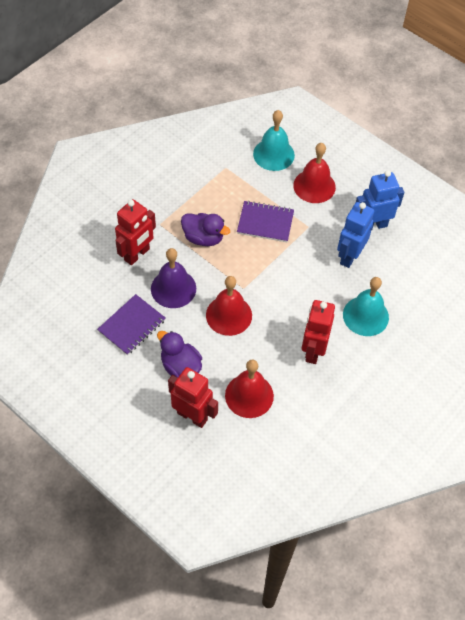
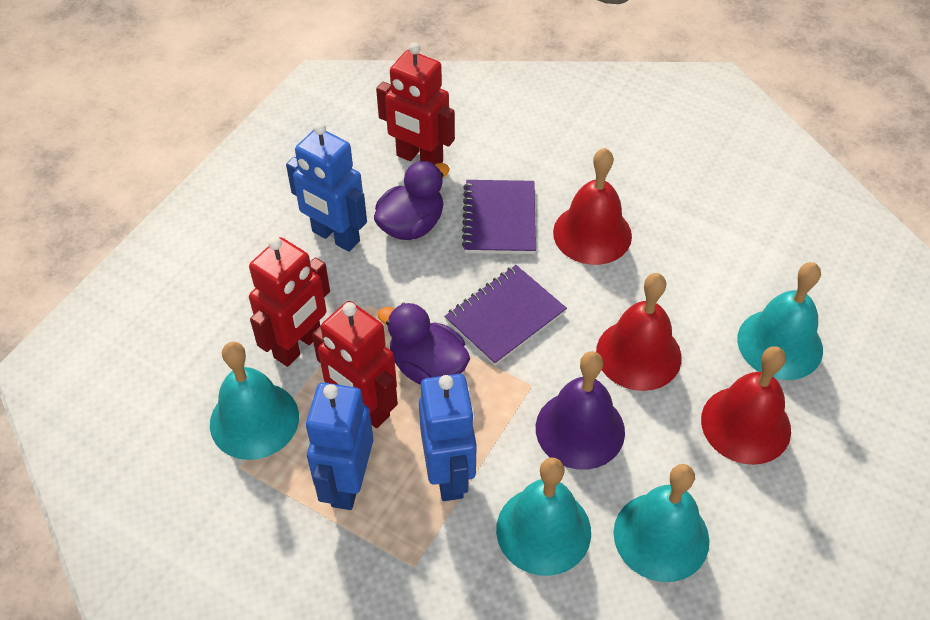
blue robot: [337,202,374,268] [356,170,405,229] = 2 -> [286,122,367,252] [306,382,373,510] [419,374,477,501] = 3
turquoise bell: [253,110,295,171] [343,277,389,336] = 2 -> [210,342,299,460] [496,457,591,576] [614,464,710,582] [737,262,823,380] = 4

